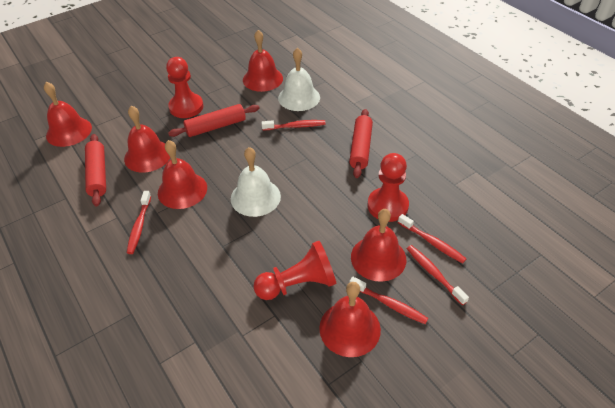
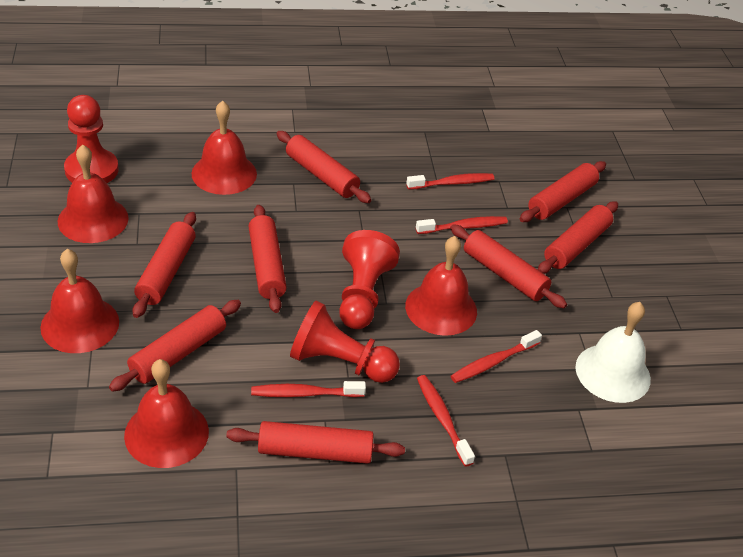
red bell: [44,82,92,147] [124,106,170,173] [158,140,207,209] [243,30,283,92] [319,282,381,357] [351,209,406,282] = 6 -> [40,249,119,353] [58,144,129,243] [124,359,209,468] [192,101,257,195] [405,236,477,336] = 5
red rolling pin: [85,134,106,207] [168,104,259,137] [349,109,373,178] = 3 -> [109,300,241,392] [133,212,196,318] [226,421,405,464] [248,205,287,313] [277,131,371,203] [450,224,567,308] [520,161,606,222] [538,201,618,274] = 8
white bell: [231,147,281,217] [278,48,320,111] = 2 -> [575,302,651,403] = 1

